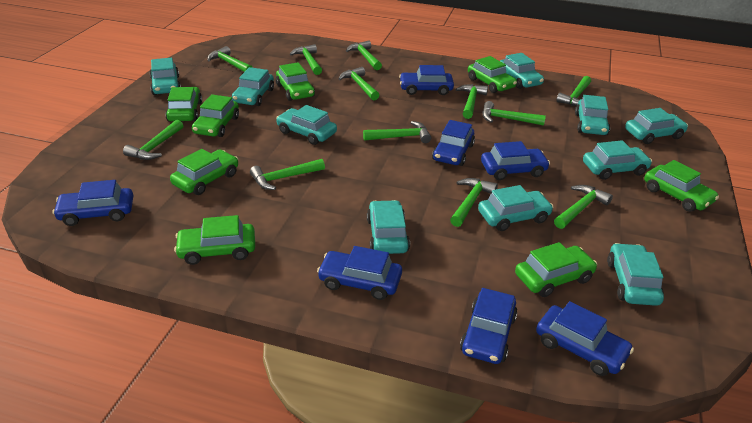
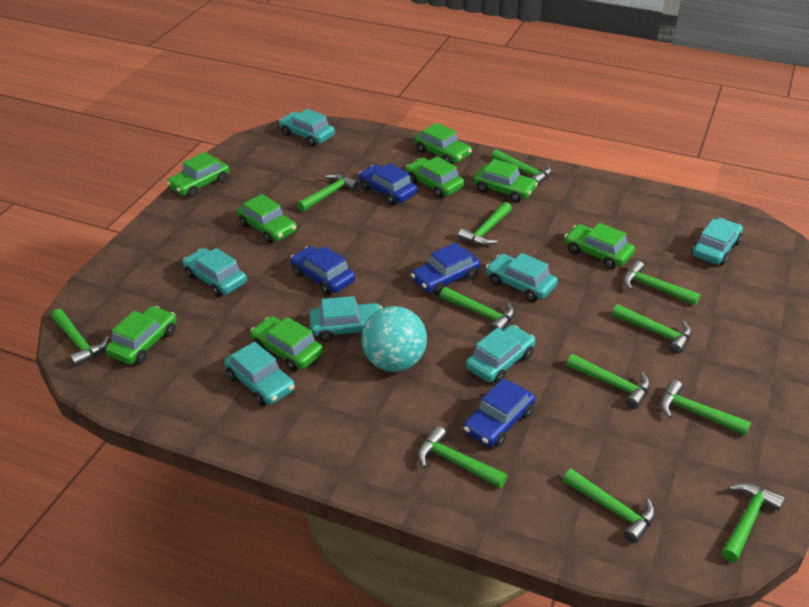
blue car: [53,180,134,226] [317,246,402,300] [399,65,454,95] [432,120,475,166] [460,288,518,364] [481,141,550,180] [536,301,634,376] = 7 -> [290,246,355,295] [359,163,418,205] [411,243,480,295] [463,379,535,447] = 4
turquoise ball: none = 0 -> [362,306,427,372] = 1
turquoise car: [150,58,181,95] [232,67,274,106] [276,105,337,145] [367,200,410,254] [478,185,553,231] [500,53,544,89] [575,95,610,135] [583,140,652,180] [607,243,664,306] [625,108,688,144] = 10 -> [183,248,247,297] [224,342,295,406] [279,109,335,146] [309,296,382,342] [466,325,535,383] [486,253,558,302] [691,218,743,265] = 7

